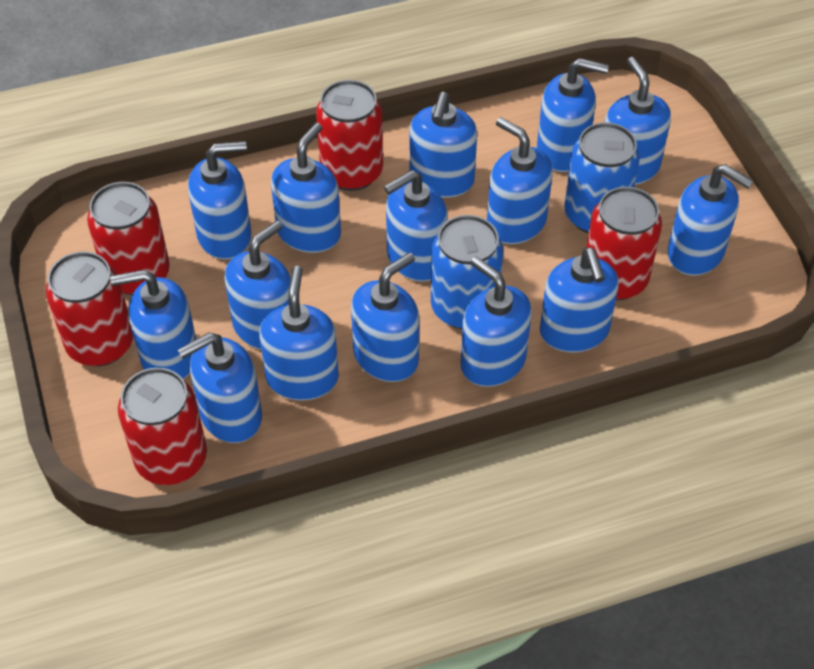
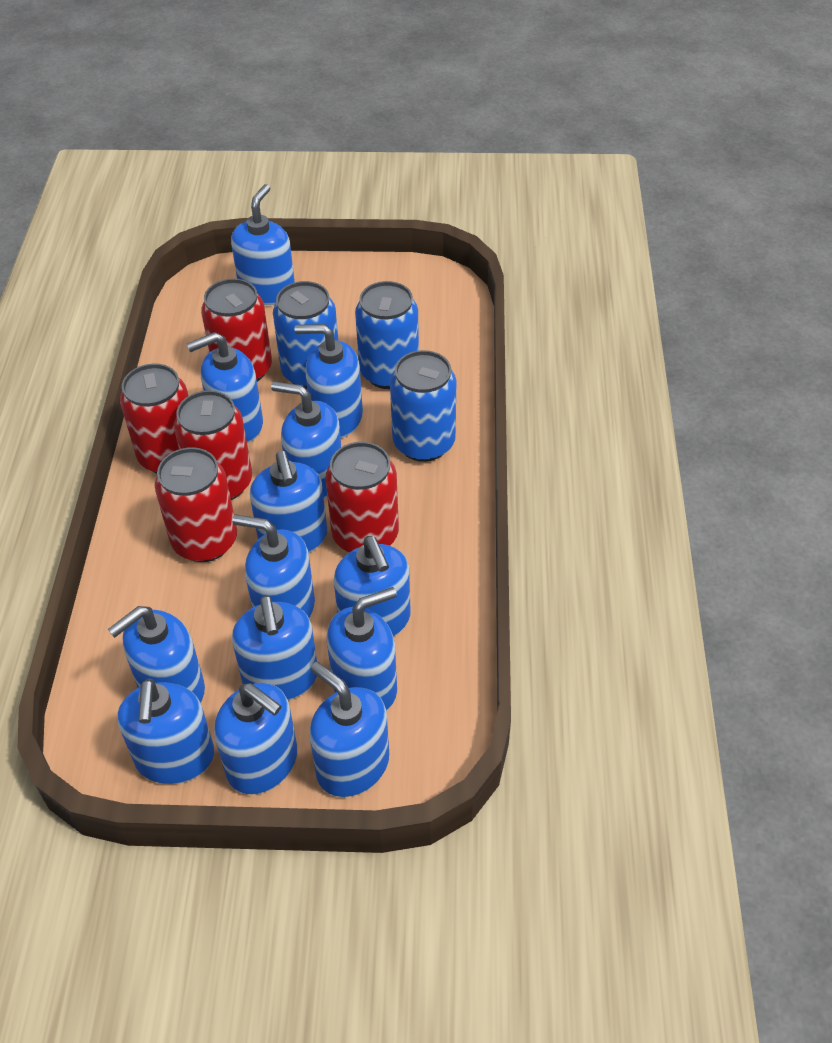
blue can: [431,215,504,329] [564,122,640,233] = 2 -> [273,281,338,389] [355,281,419,389] [390,350,457,462] = 3
blue soap dispenser: [110,270,196,379] [178,333,262,443] [188,141,251,259] [224,220,291,350] [259,266,339,401] [271,123,341,253] [351,252,420,382] [384,170,448,282] [409,92,477,198] [460,256,532,387] [487,117,553,244] [537,58,609,172] [540,247,619,352] [605,57,671,185] [668,164,754,276] = 15 -> [108,606,205,703] [117,678,214,784] [187,332,263,443] [214,683,297,795] [231,184,295,305] [232,595,317,700] [233,515,315,618] [250,451,327,553] [271,382,341,498] [294,324,363,438] [309,662,389,797] [327,587,397,710] [334,536,410,637] = 13

